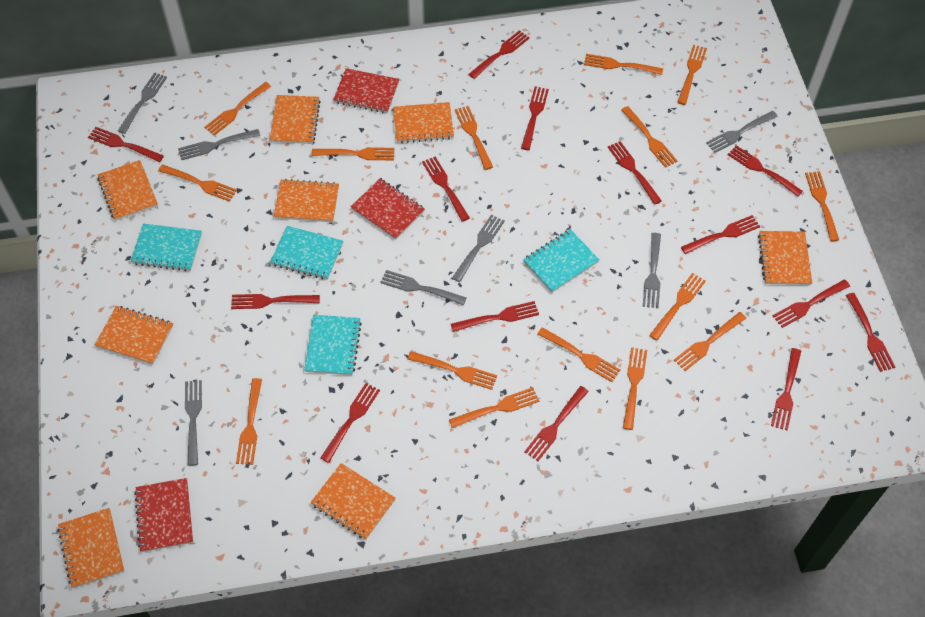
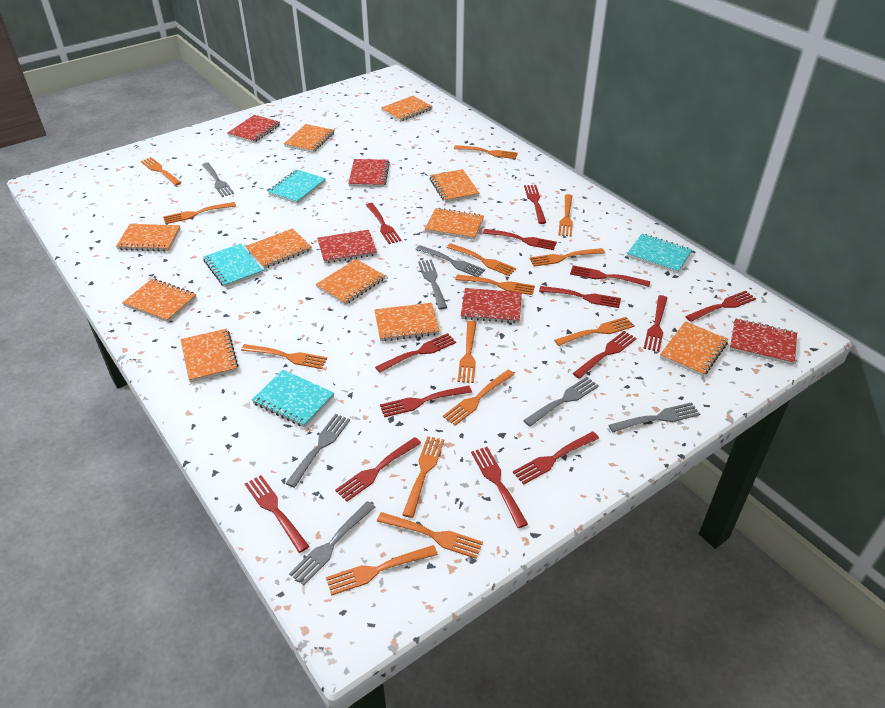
orange fork: [158,164,237,202] [204,82,271,136] [236,378,262,465] [312,147,395,160] [407,351,497,390] [449,387,539,428] [455,106,493,170] [537,327,620,382] [584,54,663,75] [622,106,677,168] [623,347,647,430] [649,273,706,341] [674,312,746,371] [677,45,707,105] [805,171,839,241] = 15 -> [141,157,181,186] [163,202,236,224] [241,344,327,369] [326,545,438,596] [377,512,483,559] [402,436,444,518] [443,370,515,425] [446,243,516,276] [454,145,518,159] [455,274,535,295] [458,321,477,383] [529,248,605,267] [554,317,634,346] [558,194,573,237] = 14
orange notebook: [58,508,124,588] [95,306,173,365] [97,160,158,221] [270,95,321,144] [274,179,339,222] [310,463,396,540] [393,102,454,143] [758,231,812,285] = 8 -> [116,224,180,252] [122,279,197,322] [181,328,238,383] [245,228,312,269] [284,124,334,153] [316,259,385,305] [374,303,440,342] [381,96,433,122] [425,208,484,240] [429,169,480,202] [660,321,728,376] = 11
red notebook: [134,478,193,552] [333,68,399,113] [351,179,425,240] = 3 -> [227,115,280,143] [317,230,377,264] [348,159,390,187] [461,288,522,323] [730,318,797,365] = 5

